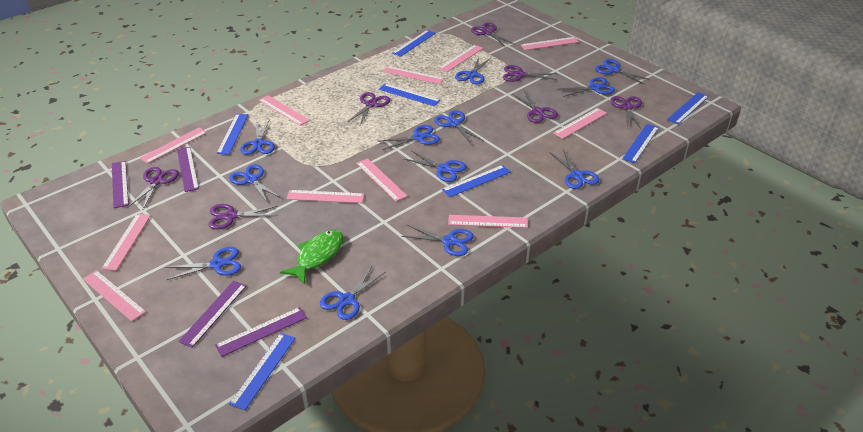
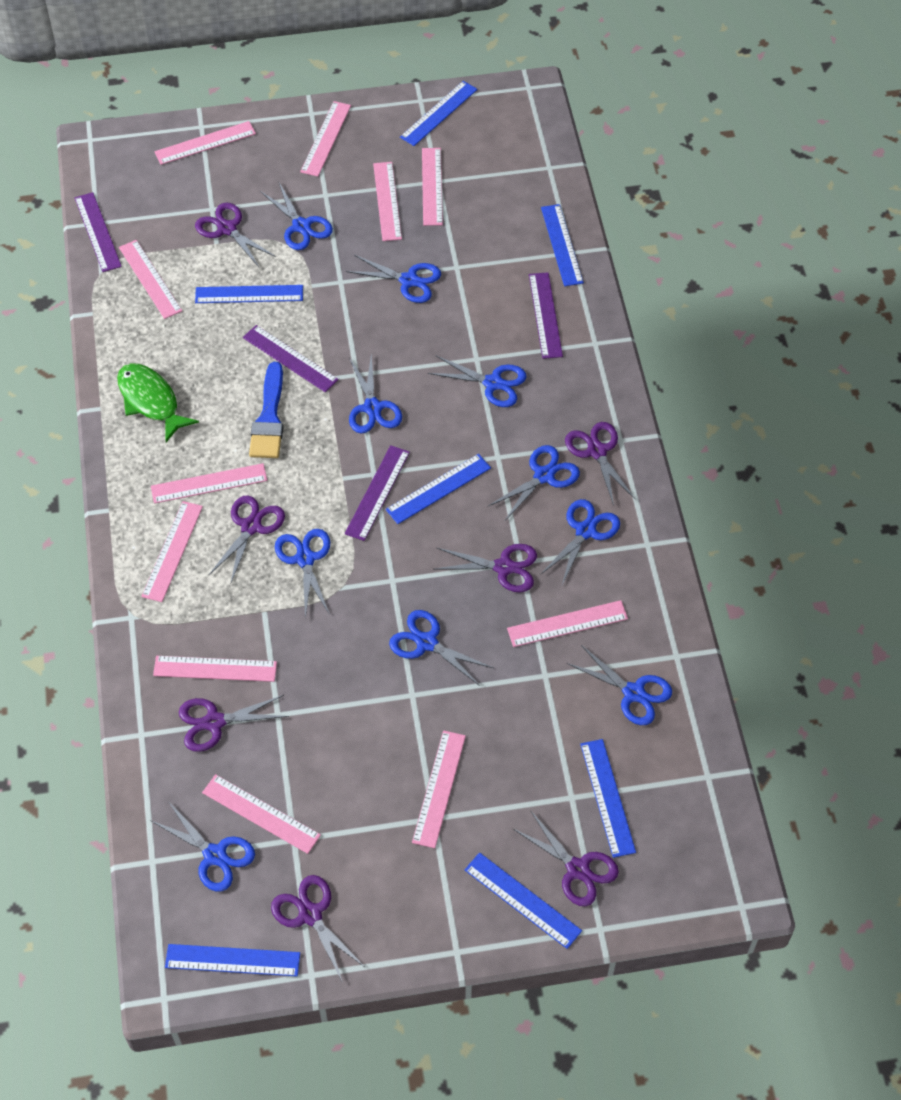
blue brush: none = 0 -> [249,362,283,458] = 1
blue scissors: [165,247,241,280] [229,164,281,204] [240,119,275,155] [320,266,386,320] [380,125,440,150] [401,225,474,256] [404,150,466,182] [434,110,483,144] [455,57,491,84] [551,149,599,189] [561,77,615,97] [595,59,650,84] = 12 -> [150,801,255,891] [260,183,333,250] [275,529,330,618] [346,255,441,303] [349,355,402,433] [389,610,493,686] [428,355,527,407] [488,445,580,522] [541,499,620,585] [567,645,672,725] = 10

